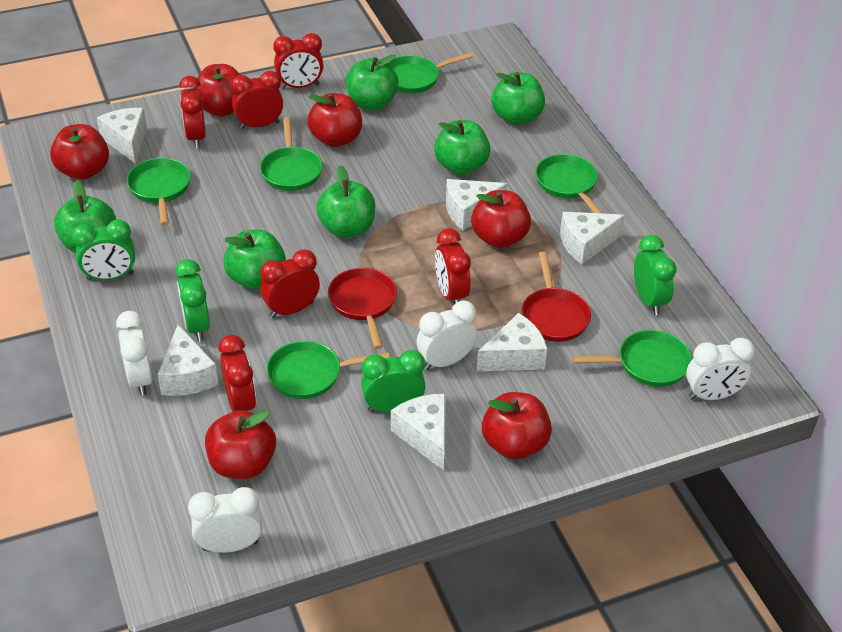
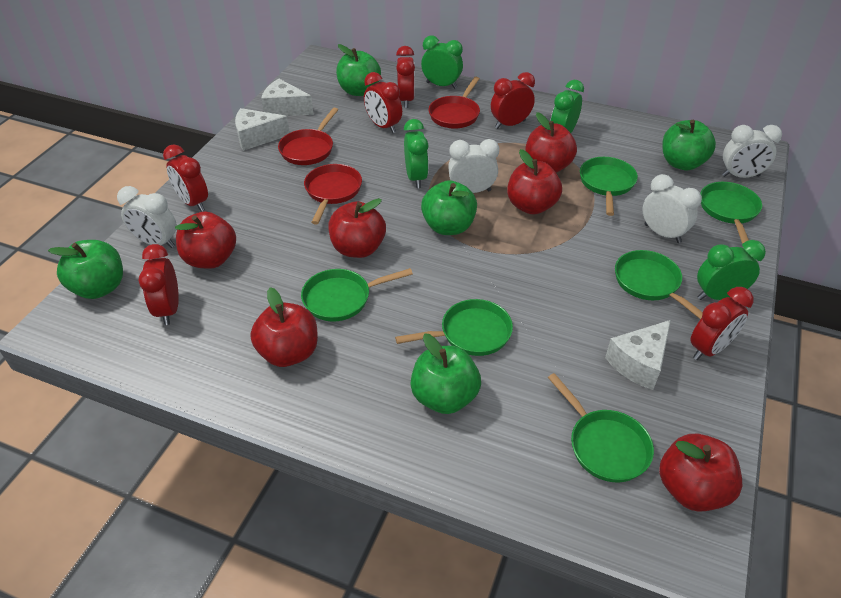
green apple: [54,180,116,253] [223,230,286,290] [316,165,375,238] [346,55,399,110] [434,120,491,175] [492,72,545,125] = 6 -> [48,240,123,299] [336,44,381,96] [410,333,481,414] [421,180,477,235] [662,120,716,171] = 5
red pan: [328,268,397,349] [521,252,591,342] = 2 -> [278,108,338,165] [304,164,362,225] [429,77,480,128] = 3
white cheese: [97,108,147,164] [157,325,218,396] [391,394,445,471] [446,179,508,230] [477,313,547,371] [560,212,625,264] = 6 -> [235,108,290,151] [261,79,314,116] [605,320,671,390] = 3

